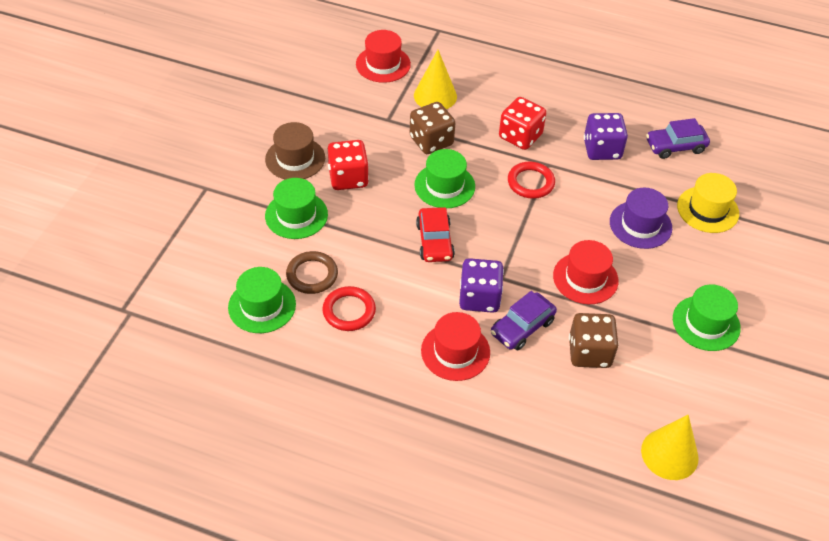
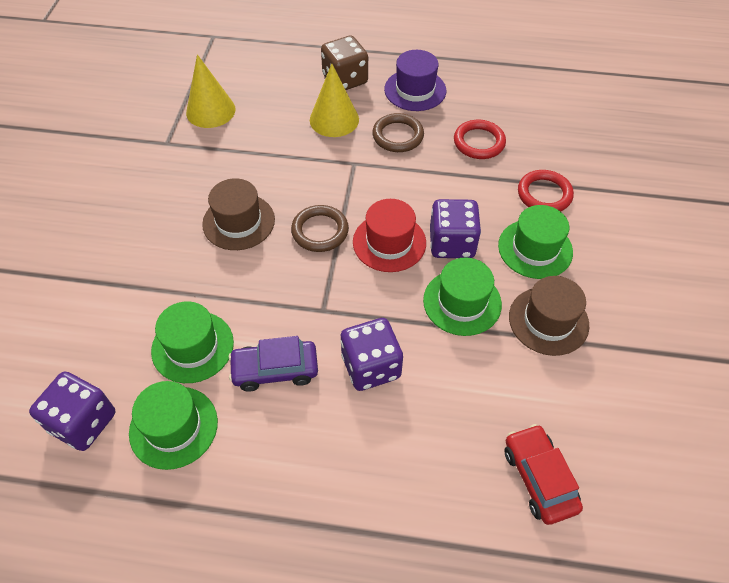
brown dice: [410,102,455,154] [569,313,619,368] = 2 -> [321,35,368,90] = 1
brown hat: [265,122,325,180] = 1 -> [202,178,275,250] [509,276,589,356] = 2
brown ring: [286,251,338,294] = 1 -> [291,205,349,252] [372,113,424,152] = 2
purple car: [491,291,557,351] [646,118,710,159] = 2 -> [229,336,318,392] = 1
purple dice: [459,258,504,313] [584,113,628,160] = 2 -> [29,371,115,451] [340,318,403,391] [430,199,481,258] = 3
red dice: [328,140,369,190] [499,97,546,150] = 2 -> none = 0
red hat: [356,30,411,83] [421,312,490,381] [553,240,619,304] = 3 -> [353,199,426,272] = 1
yellow hat: [677,173,739,233] = 1 -> none = 0

